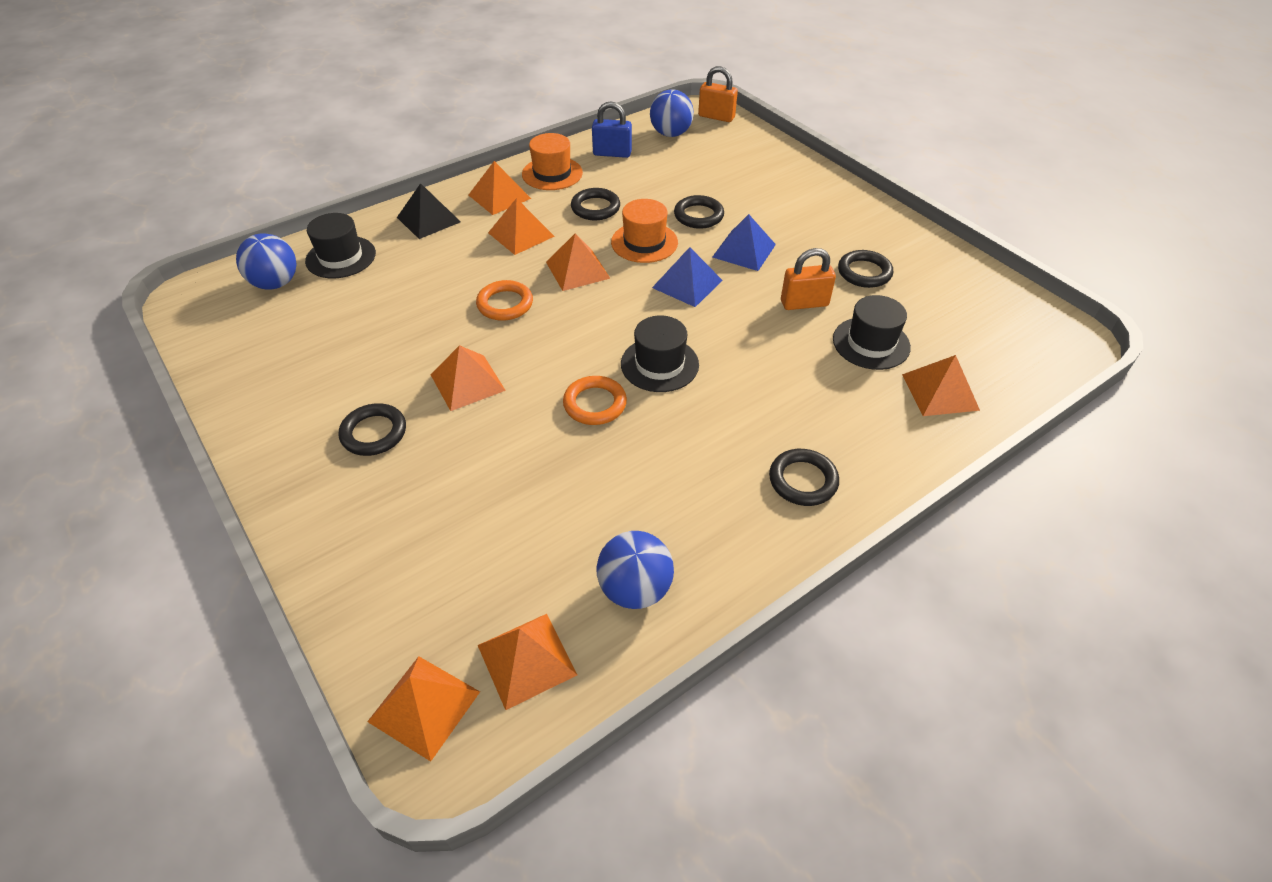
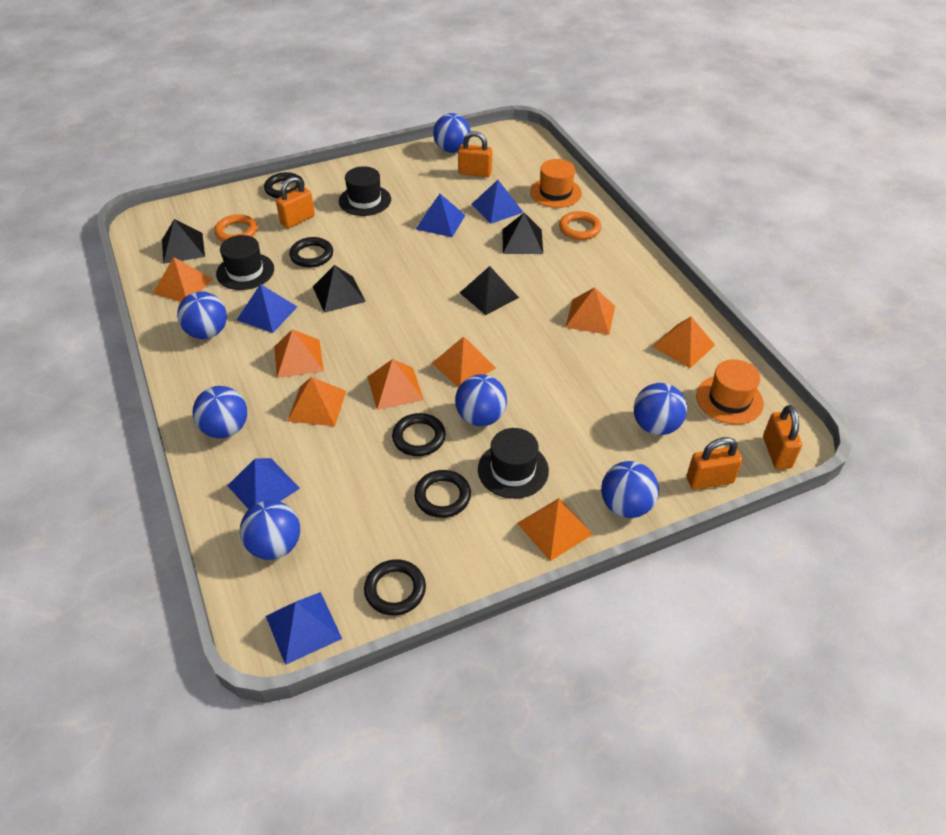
black pyramid: [397,183,461,239] = 1 -> [162,219,205,264] [313,265,366,313] [460,266,519,315] [502,213,543,254] = 4
blue ball: [236,233,297,290] [597,531,674,609] [650,89,694,137] = 3 -> [177,291,227,339] [193,386,247,438] [240,500,300,560] [433,113,471,153] [455,374,507,426] [601,461,659,518] [634,383,687,435] = 7
blue padlock: [592,101,632,158] = 1 -> none = 0
blue pyramid: [652,247,723,307] [712,214,776,271] = 2 -> [227,458,300,509] [237,284,297,333] [266,592,342,665] [416,194,465,237] [472,180,523,224] = 5
orange padlock: [698,66,738,122] [781,248,836,310] = 2 -> [276,177,315,228] [458,131,492,177] [687,437,743,490] [763,405,802,469] = 4
orange pyramid: [367,656,480,761] [431,345,506,411] [469,161,531,215] [478,614,577,710] [488,198,555,255] [546,233,610,291] [902,355,980,416] = 7 -> [153,257,213,302] [274,329,324,378] [287,377,346,426] [368,359,424,410] [432,336,496,388] [517,498,593,561] [565,287,615,335] [652,317,715,368] = 8

